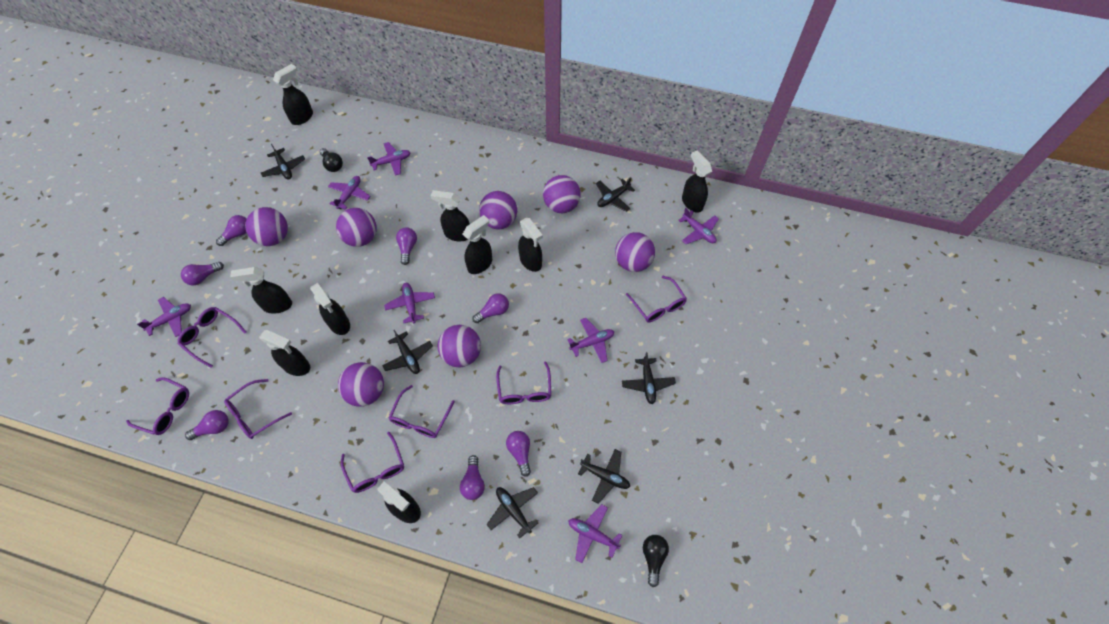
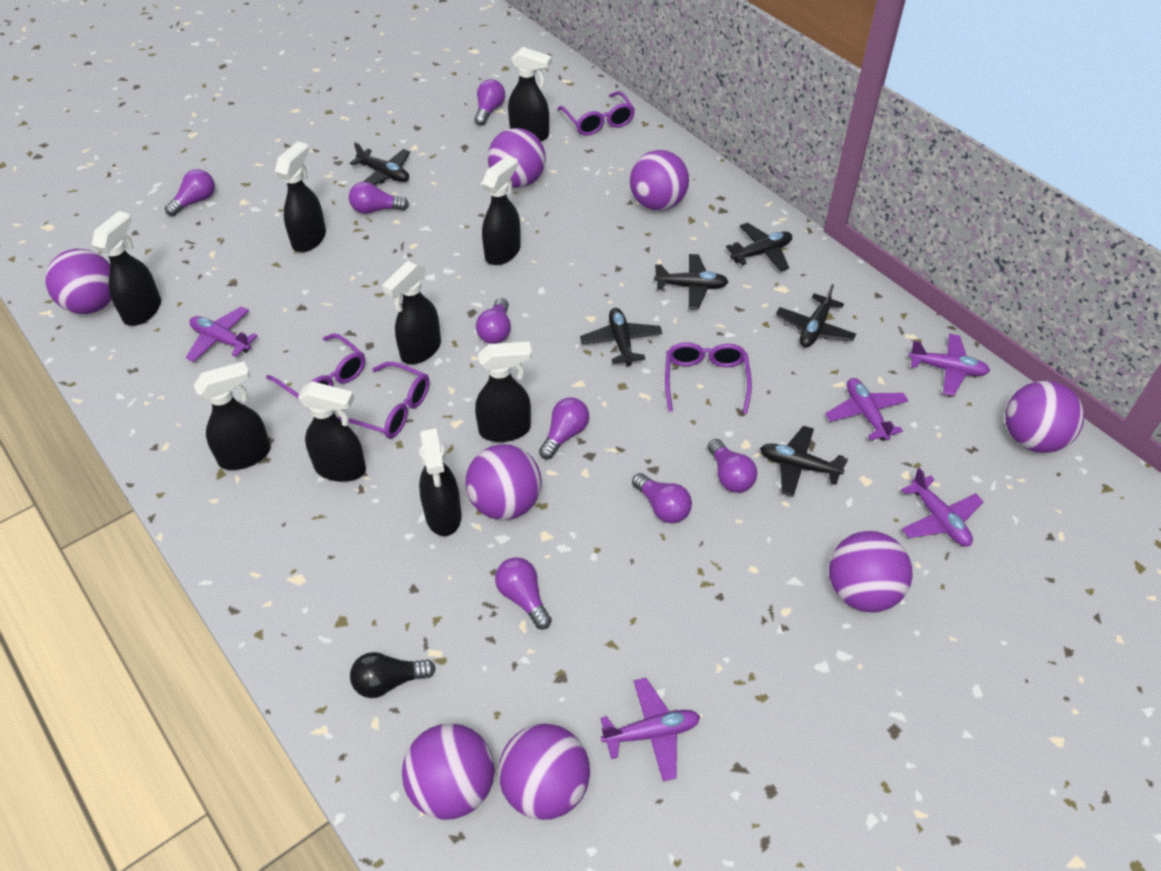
black light bulb: [320,148,343,172] [643,535,669,587] = 2 -> [350,652,435,698] = 1
purple ball: [245,207,288,246] [336,208,377,247] [338,362,384,407] [438,325,481,368] [479,191,517,230] [543,175,581,213] [615,232,655,272] = 7 -> [45,249,112,314] [402,723,495,820] [466,444,542,520] [488,128,546,188] [498,724,590,820] [630,150,689,211] [829,531,913,612] [1005,381,1084,453] = 8
purple glasses: [126,377,189,435] [178,307,246,368] [224,379,292,439] [341,431,404,493] [388,385,455,438] [496,361,551,404] [626,276,687,322] = 7 -> [266,333,365,399] [338,362,429,439] [557,91,635,136] [665,342,752,414] = 4
purple light bulb: [181,262,224,285] [185,410,228,440] [216,215,247,246] [396,227,417,265] [460,455,485,500] [472,293,509,323] [506,431,531,477] = 7 -> [165,169,215,216] [349,182,409,214] [474,79,505,126] [476,298,511,344] [495,557,552,630] [539,398,589,459] [632,473,692,523] [708,439,757,493] = 8
purple plane: [137,297,191,337] [328,176,371,210] [367,142,411,176] [384,283,435,323] [567,318,614,363] [568,504,622,563] [678,208,719,244] = 7 -> [186,307,258,362] [600,678,700,782] [825,378,909,441] [901,468,984,546] [908,334,990,396] = 5

